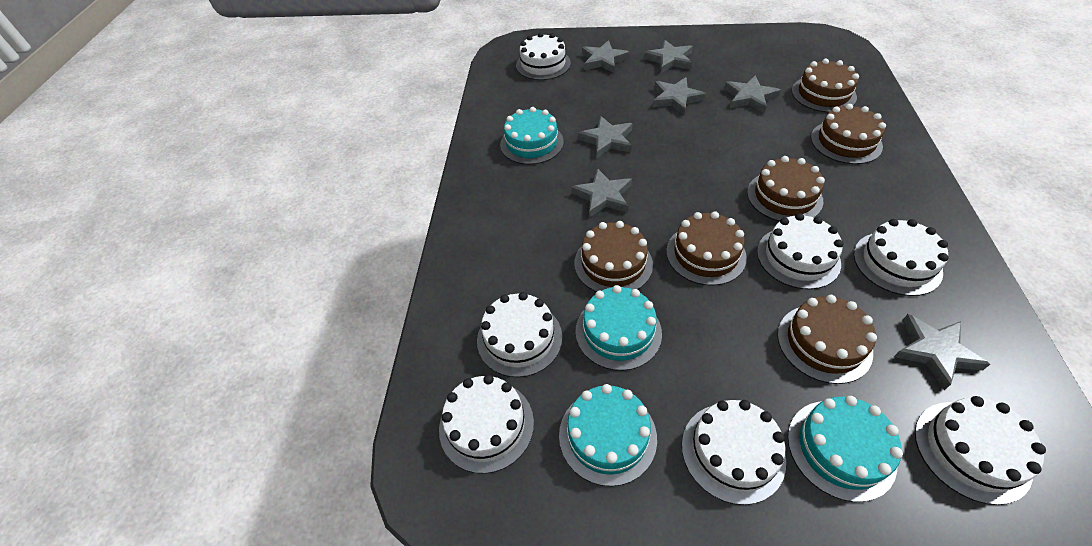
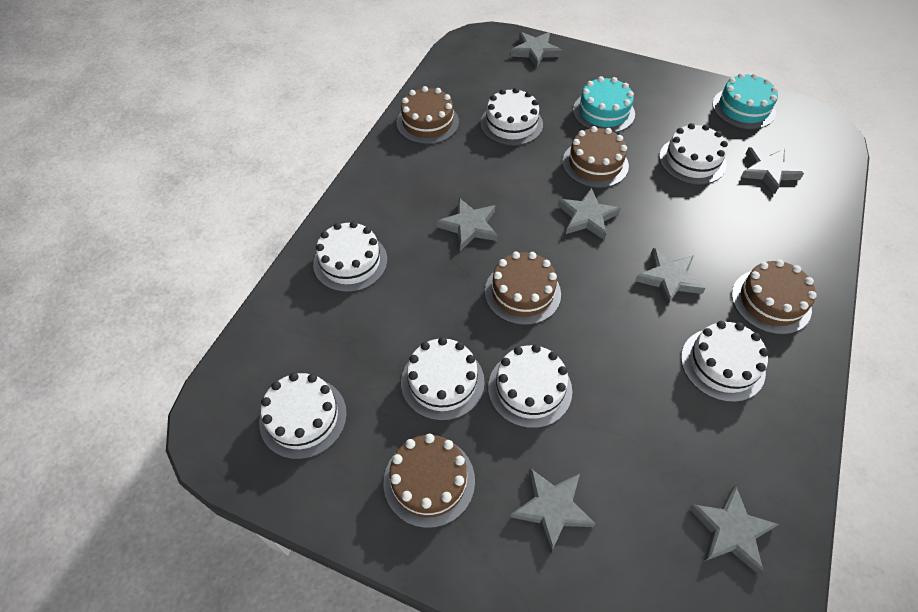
brown cake: [574,221,653,292] [666,211,747,286] [747,156,825,222] [777,295,877,384] [792,59,859,113] [811,104,886,164] = 6 -> [383,434,475,528] [397,86,459,144] [485,252,561,325] [562,126,629,188] [732,259,817,335] = 5
turquoise cake: [500,107,564,165] [559,384,657,486] [575,285,662,371] [788,396,903,502] = 4 -> [573,76,635,133] [712,73,778,129] = 2

